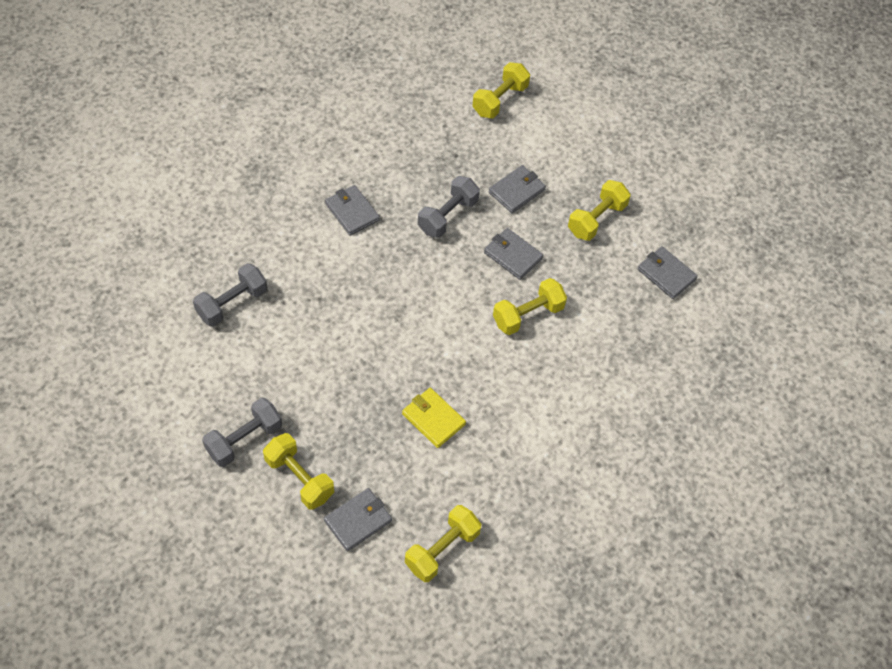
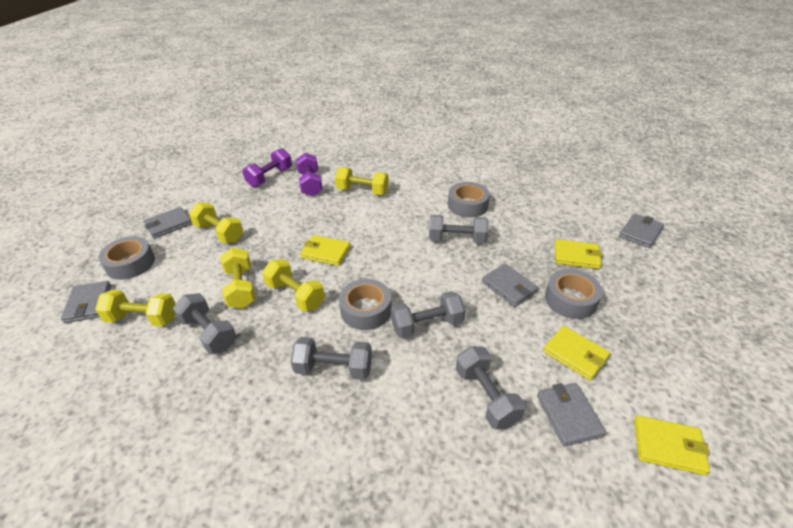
grey dumbbell: [193,263,267,327] [202,398,282,467] [418,176,480,238] = 3 -> [173,293,237,354] [290,337,372,380] [391,291,465,338] [429,215,489,244] [456,346,526,430] = 5
grey tape: none = 0 -> [98,236,155,280] [339,279,392,330] [448,182,490,218] [545,269,603,319] = 4
purple dumbbell: none = 0 -> [242,148,292,187] [296,153,323,196] = 2
yellow wallet: [402,388,466,448] = 1 -> [300,235,350,266] [543,326,610,381] [555,239,602,269] [634,415,710,475] = 4

